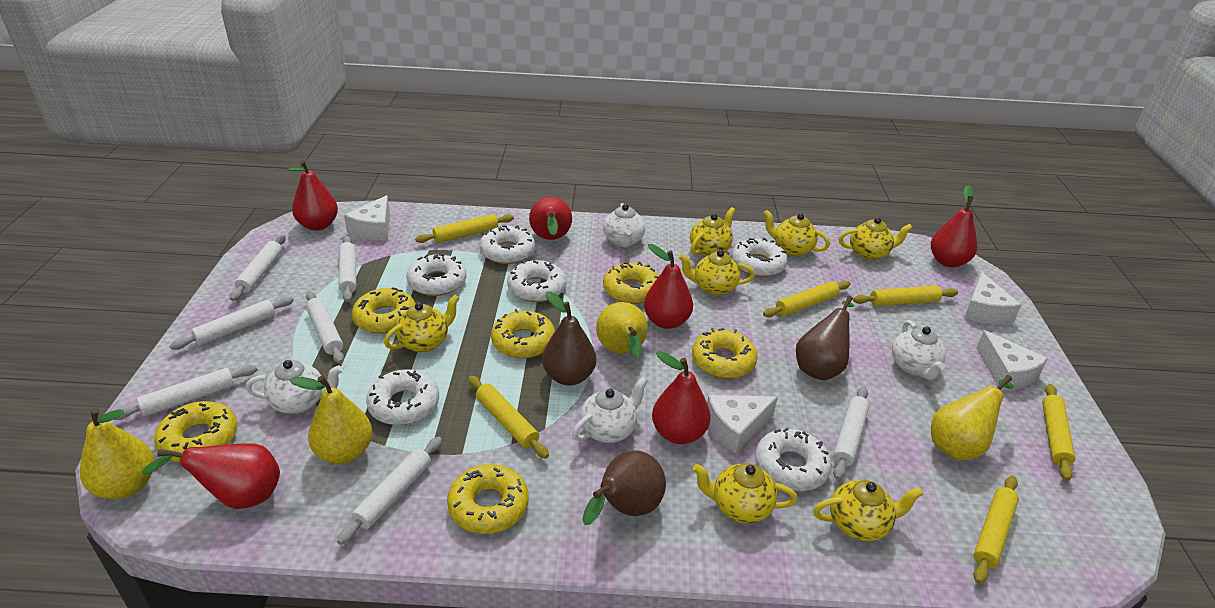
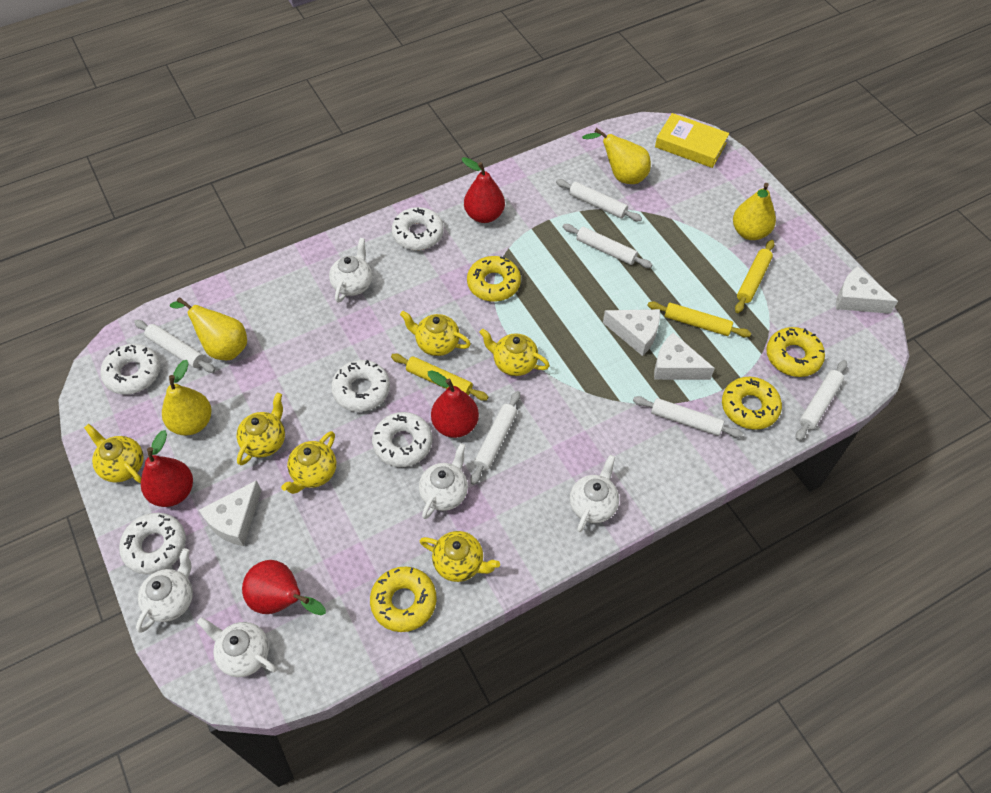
brown pear: [542,291,596,385] [582,450,666,525] [796,296,854,380] = 3 -> none = 0
red pear: [141,443,280,509] [287,160,338,231] [529,197,572,240] [644,244,693,329] [652,351,711,444] [931,185,977,267] = 6 -> [141,430,193,507] [242,560,326,615] [428,370,479,438] [461,157,505,223] = 4
white donut: [366,369,440,425] [406,254,466,296] [479,225,535,264] [507,260,566,302] [731,237,788,277] [755,428,832,491] = 6 -> [100,344,160,395] [119,513,186,574] [331,360,390,412] [372,412,433,467] [392,207,444,250] = 5
white rolling pin: [113,365,258,420] [170,296,294,350] [230,235,286,301] [306,291,344,364] [337,437,442,545] [339,236,356,302] [833,386,869,480] = 7 -> [134,320,215,373] [471,391,520,485] [556,179,642,221] [563,224,652,268] [633,396,743,438] [796,360,847,441] = 6
white teapot: [246,360,342,414] [572,377,648,443] [603,203,645,247] [892,320,946,380] = 4 -> [136,548,193,633] [197,617,277,677] [329,237,372,302] [419,443,468,519] [570,455,619,532] = 5
yellow book: none = 0 -> [655,113,729,168] = 1
yellow donut: [154,401,238,462] [352,287,416,334] [447,464,529,534] [491,309,555,358] [603,261,659,304] [692,328,757,379] = 6 -> [370,567,437,632] [467,256,521,302] [722,377,782,430] [766,327,825,377] = 4
yellow rolling pin: [415,214,514,243] [468,376,549,459] [763,280,851,317] [853,286,958,306] [973,476,1019,584] [1042,384,1075,481] = 6 -> [391,353,488,401] [647,301,751,337] [735,240,775,313] = 3
yellow teapot: [384,295,459,352] [679,250,755,295] [690,207,735,256] [693,463,797,524] [763,210,830,256] [813,480,923,541] [839,217,912,260] = 7 -> [84,424,144,483] [237,393,285,465] [281,431,336,494] [400,311,471,356] [420,531,500,582] [479,329,550,376] = 6

